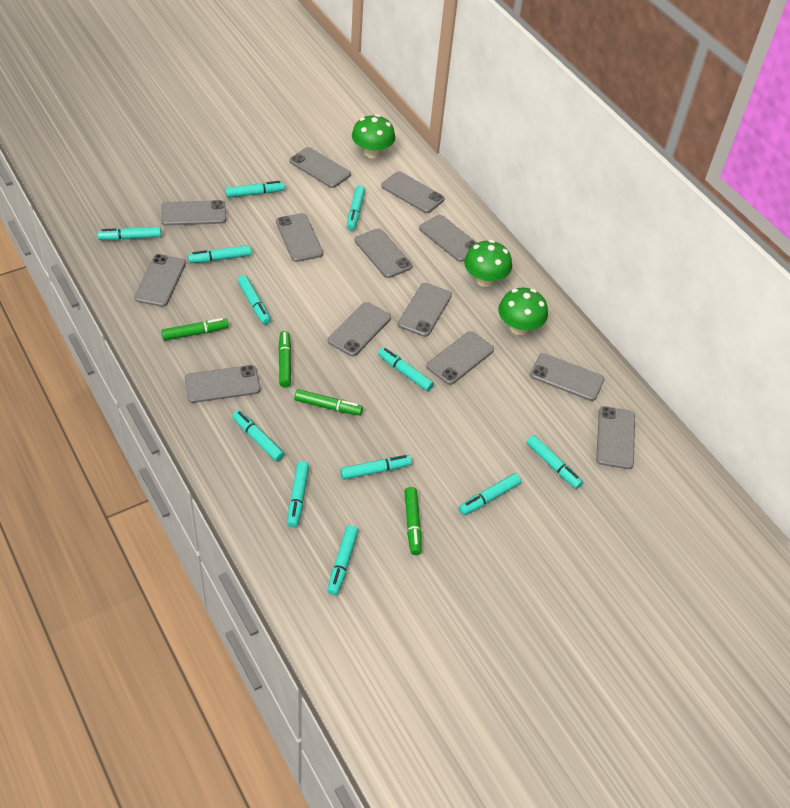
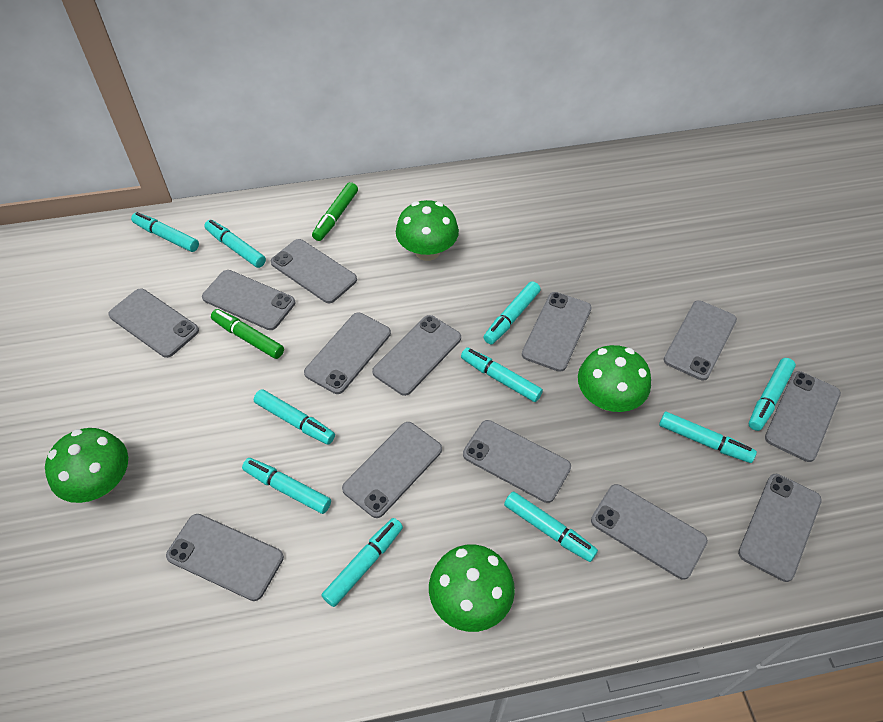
green marker: [161,318,229,341] [278,331,291,388] [294,389,363,416] [404,487,422,555] = 4 -> [211,309,284,359] [312,182,358,241] = 2
green mushroom: [352,114,395,158] [464,240,512,287] [498,288,548,335] = 3 -> [45,428,128,503] [396,200,459,261] [429,544,515,632] [578,345,651,412] = 4
turquoise marker: [98,227,161,240] [188,245,251,263] [225,181,285,198] [232,410,284,461] [238,275,271,325] [287,461,309,527] [327,525,358,595] [340,455,412,480] [347,185,365,230] [378,347,434,391] [458,473,521,515] [527,435,583,489] = 12 -> [131,212,199,252] [204,220,266,268] [242,458,331,514] [254,389,335,444] [321,518,403,607] [461,347,543,402] [483,281,540,345] [504,492,598,562] [659,412,757,463] [749,358,796,431] = 10

